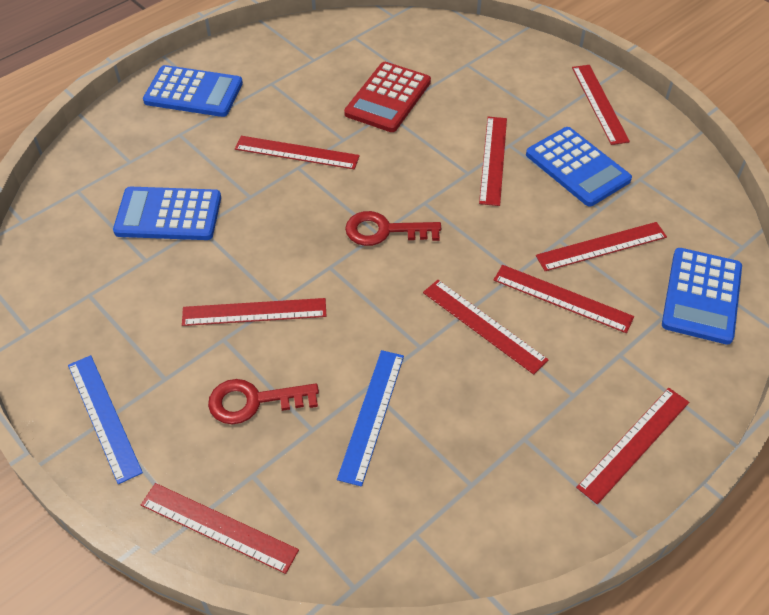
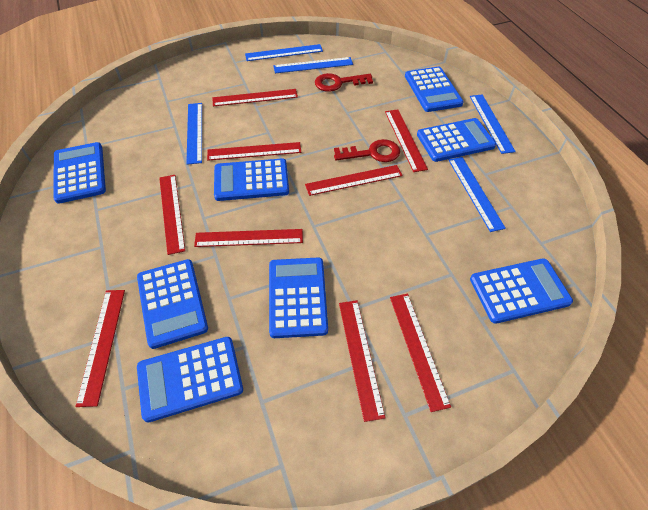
blue calculator: [113,187,221,240] [143,65,243,117] [526,127,632,207] [662,248,742,345] = 4 -> [53,142,106,204] [137,259,208,349] [137,337,243,423] [214,159,289,201] [269,258,328,338] [405,67,464,112] [417,118,496,162] [470,258,573,324] = 8
blue ruler: [68,355,143,484] [337,350,404,487] = 2 -> [186,103,202,165] [245,44,323,61] [273,57,353,73] [449,157,506,232] [470,95,516,154] = 5
red calculator: [344,62,431,132] = 1 -> none = 0

